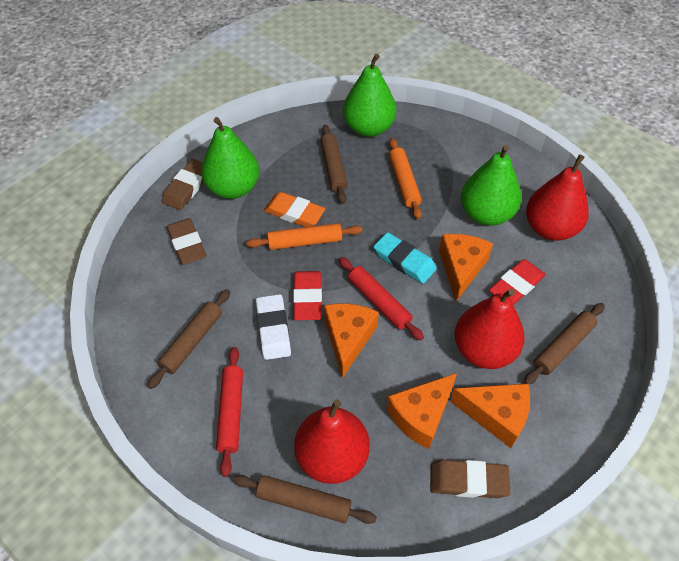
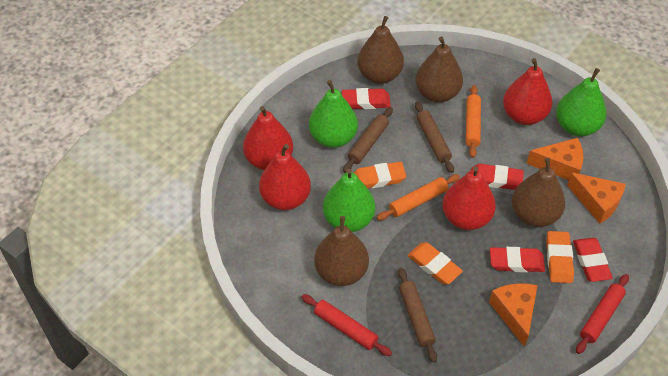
brown eraser: [162,159,204,210] [167,218,206,265] [430,460,511,498] = 3 -> none = 0
brown pear: none = 0 -> [314,216,369,286] [357,16,404,84] [416,37,463,103] [512,158,565,227] = 4
brown rolling pin: [147,289,230,389] [233,475,377,524] [321,125,348,204] [524,303,605,384] = 4 -> [343,107,393,173] [398,268,437,363] [415,101,454,173] = 3
orange cheese: [324,303,379,379] [387,373,457,449] [439,234,493,301] [450,383,530,448] = 4 -> [489,283,537,347] [527,138,584,180] [567,172,626,224] = 3
orange eraser: [264,192,325,227] = 1 -> [354,162,406,188] [407,242,463,284] [546,231,574,283] = 3
red eraser: [293,271,322,320] [489,259,546,306] = 2 -> [342,88,391,109] [471,164,524,190] [490,247,545,272] [573,238,613,282] = 4
red pear: [294,399,370,484] [455,289,525,369] [526,154,589,241] = 3 -> [243,106,293,170] [259,144,311,210] [443,166,496,230] [503,58,552,125] = 4
turquoise eraser: [374,232,437,284] = 1 -> none = 0
white eraser: [256,294,291,360] = 1 -> none = 0

